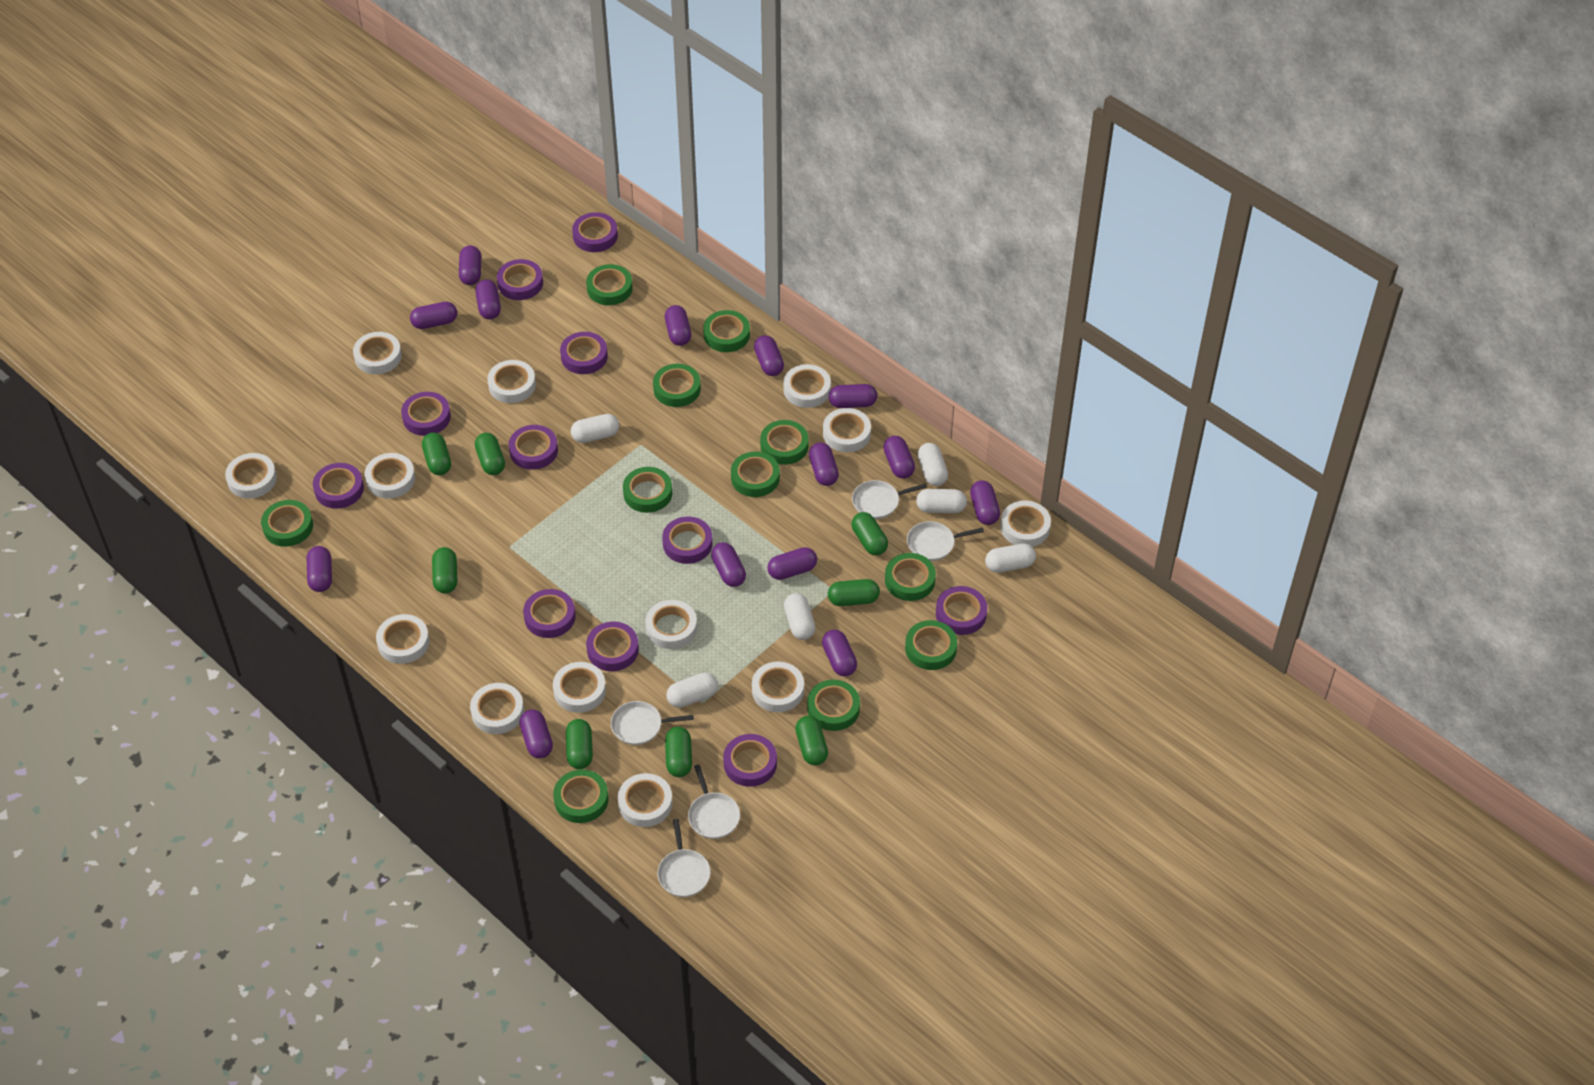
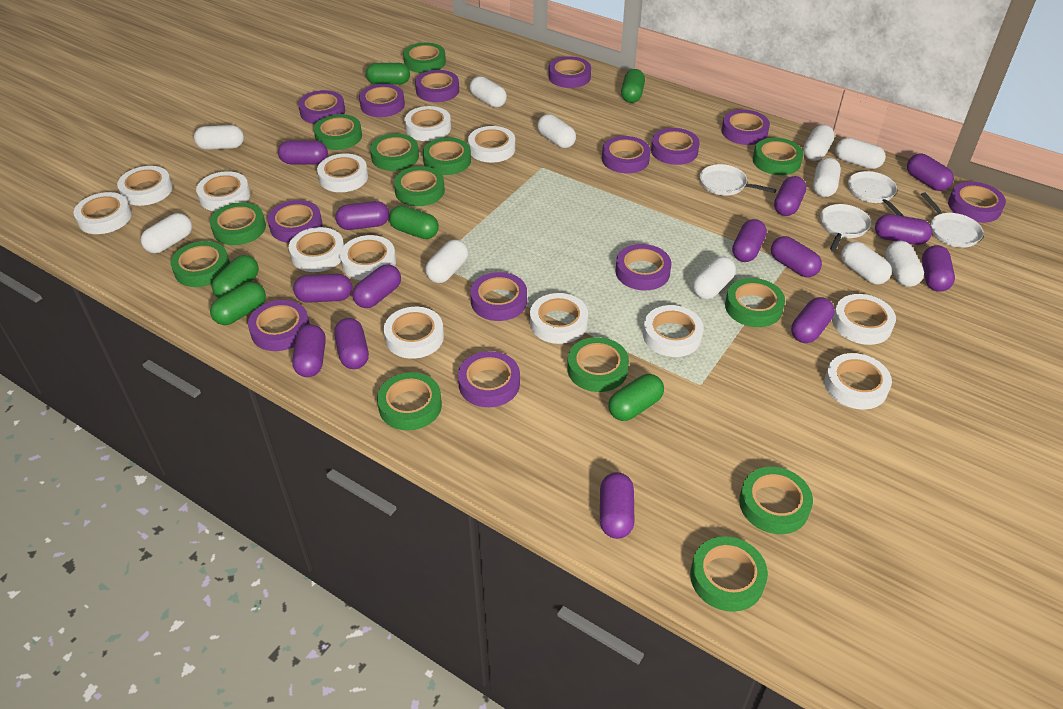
green capsule: [422,433,451,475] [432,547,457,594] [475,433,505,475] [566,719,593,769] [665,727,692,777] [795,716,828,766] [828,579,880,606] [852,512,888,555] = 8 -> [210,282,266,325] [212,255,259,298] [366,63,410,85] [389,205,439,239] [608,374,664,421] [621,69,645,103] = 6
green tape: [261,500,313,547] [553,769,609,823] [586,264,633,305] [623,467,672,513] [653,364,701,407] [703,310,750,352] [731,452,780,497] [760,420,809,465] [807,680,860,731] [885,553,936,601] [905,620,957,670] = 11 -> [171,241,230,287] [210,202,266,245] [314,114,362,150] [370,134,419,171] [377,372,442,431] [394,166,445,206] [403,43,446,73] [423,137,471,175] [567,337,629,392] [690,536,768,612] [725,278,785,327] [739,467,813,534] [753,138,803,175] = 13
purple tape: [313,463,364,509] [401,392,451,436] [497,259,543,300] [509,425,558,470] [523,589,575,638] [560,332,608,374] [572,212,618,252] [586,622,639,671] [662,517,713,564] [723,734,777,787] [936,586,987,635] = 11 -> [248,300,310,351] [268,200,323,243] [298,90,345,124] [359,84,405,117] [415,70,459,102] [458,351,520,407] [470,272,527,321] [548,56,591,88] [602,136,650,173] [615,244,671,290] [651,128,700,165] [721,110,770,145] [948,182,1006,223] = 13
white capsule: [571,414,619,443] [666,672,718,708] [784,593,815,640] [916,489,967,513] [918,443,948,486] [985,543,1036,573] = 6 -> [141,213,192,253] [194,125,244,150] [425,239,468,283] [470,76,507,108] [537,114,576,148] [693,256,736,299] [803,125,835,161] [813,158,841,197] [835,138,886,169] [841,241,892,284] [885,241,924,287] = 11
white pan: [611,701,694,745] [657,819,711,897] [688,764,740,839] [852,480,927,519] [907,521,984,561] = 5 -> [700,164,776,196] [820,204,871,251] [848,171,903,216] [921,192,984,248] = 4

